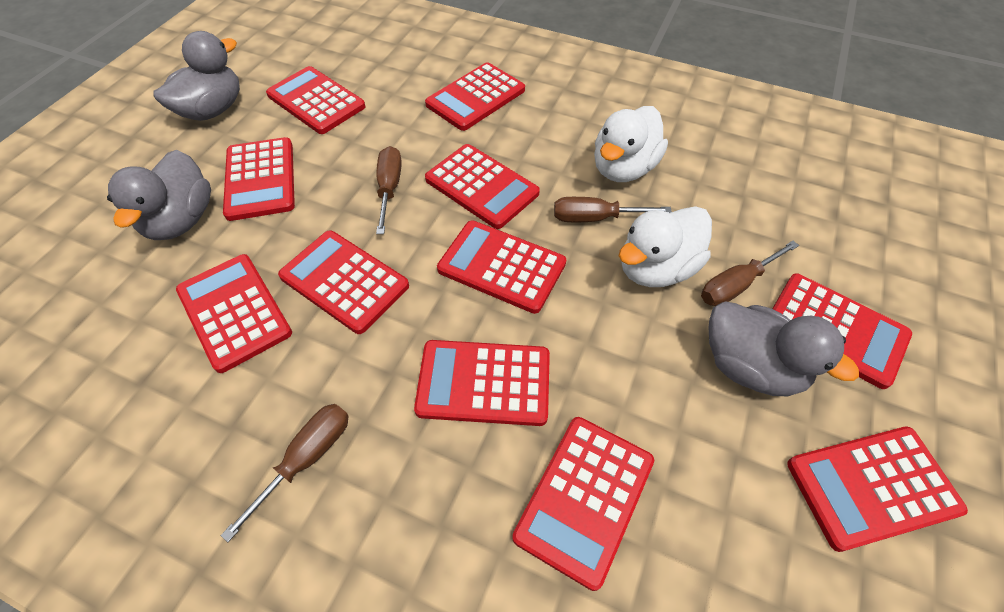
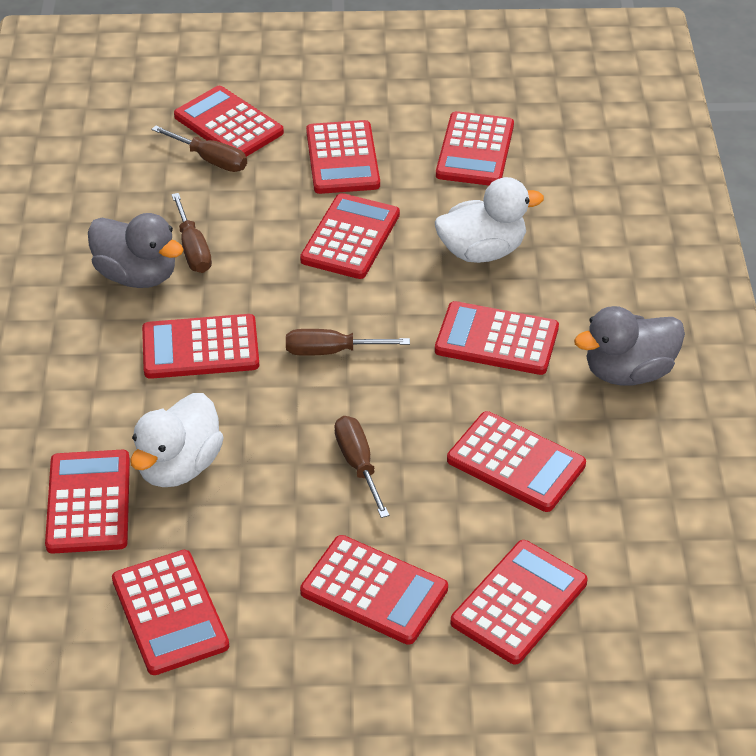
grey duck: [107,150,211,240] [153,31,240,121] [708,301,859,396] = 3 -> [88,213,184,288] [574,306,685,386] = 2

